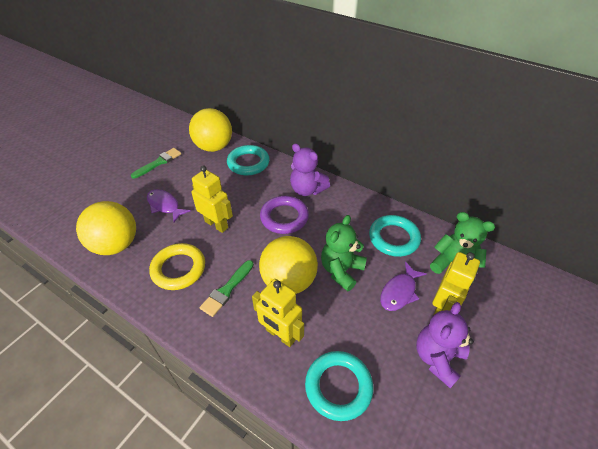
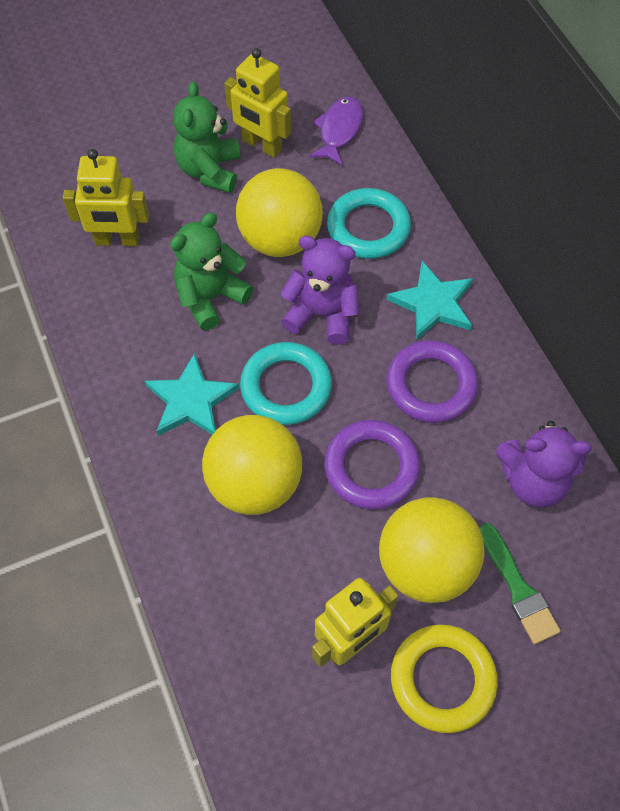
green brush: [131,148,181,179] [200,260,254,317] = 2 -> [480,523,561,644] = 1
purple fish: [147,189,191,222] [380,262,427,311] = 2 -> [309,97,363,166] = 1
purple ring: [260,196,309,234] = 1 -> [324,420,420,509] [386,340,478,423] = 2
turquoise ring: [227,145,270,176] [305,351,373,421] [369,215,421,257] = 3 -> [240,342,332,425] [327,188,411,259] = 2
turquoise star: none = 0 -> [145,353,239,436] [387,261,473,341] = 2

